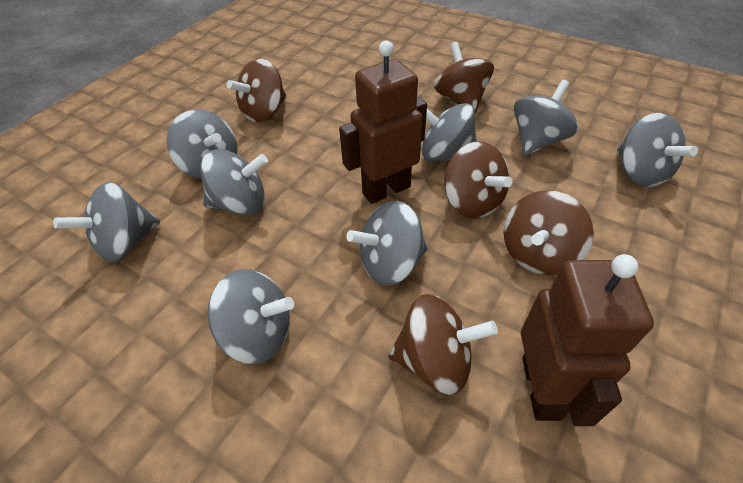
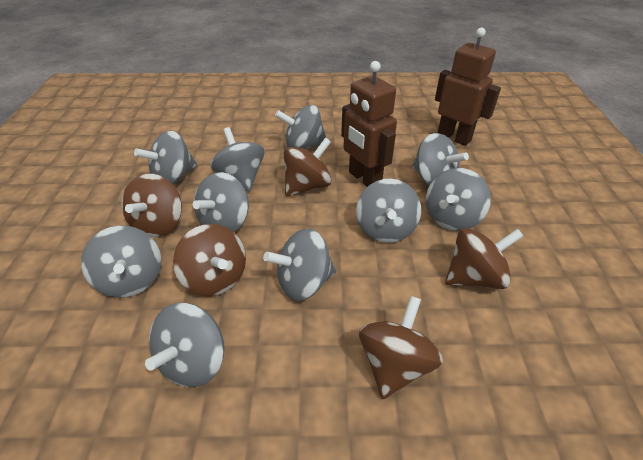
grey spinning top: [53,182,160,262] [167,109,237,179] [200,149,268,216] [208,269,294,364] [346,201,428,286] [422,103,477,162] [514,80,579,156] [617,113,698,187] = 8 -> [81,226,161,298] [134,131,197,184] [145,303,224,387] [193,172,249,232] [210,127,264,192] [263,229,336,301] [275,105,327,149] [356,179,421,243] [412,133,469,186] [426,168,491,231] = 10

